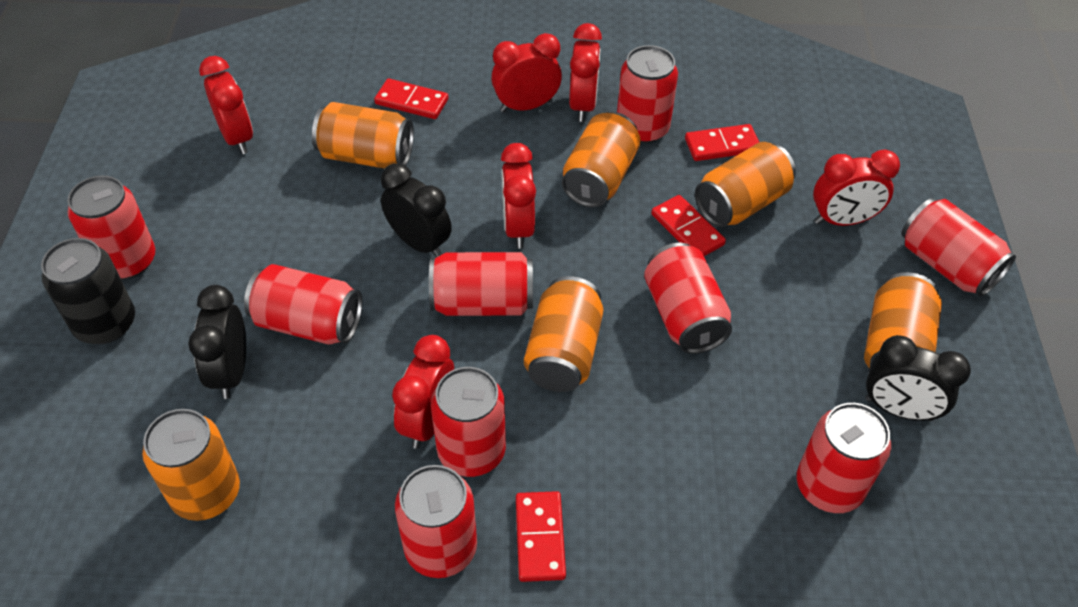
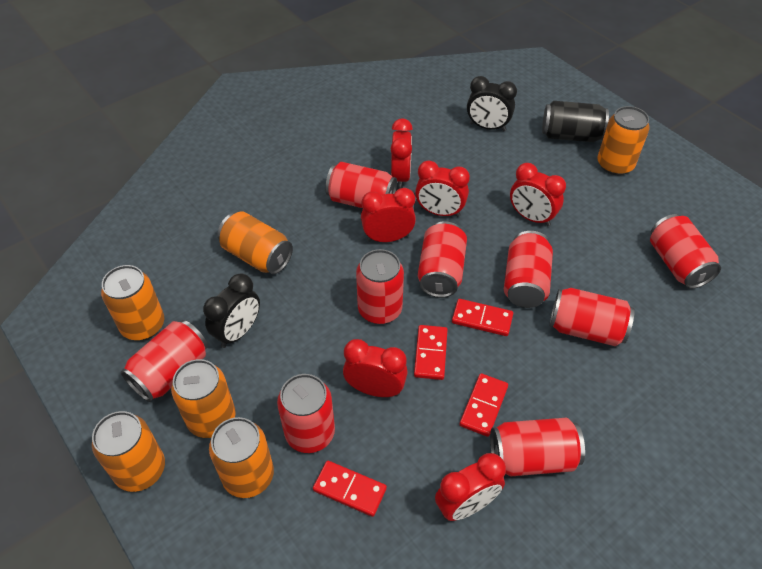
black clock: [188,285,246,399] [381,163,452,258] [865,335,971,421] = 3 -> [203,273,260,348] [467,76,517,131] = 2

